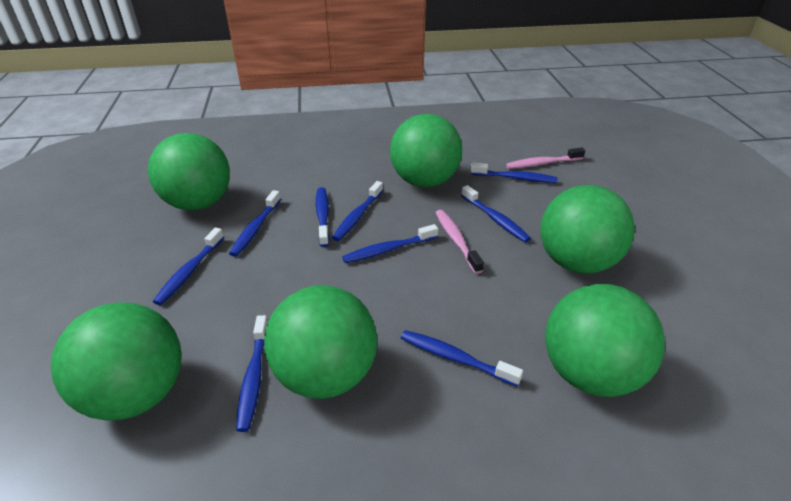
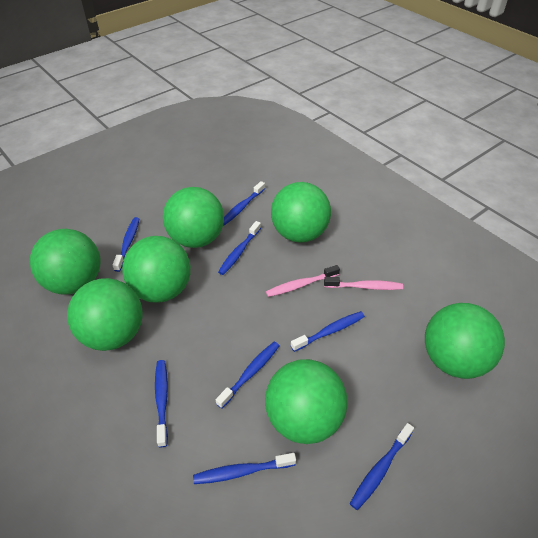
blue toothbrush: [153,227,224,305] [229,190,281,257] [236,315,268,432] [316,187,329,247] [332,181,383,241] [342,224,438,263] [401,330,523,386] [461,185,531,242] [471,162,557,183] = 9 -> [113,217,139,272] [155,360,168,448] [193,453,296,484] [216,342,279,409] [218,221,261,275] [223,181,265,225] [291,311,365,352] [350,423,414,510] = 8
green ball: [51,302,182,421] [148,133,230,210] [264,285,377,399] [390,114,462,187] [541,185,635,274] [545,284,665,397] = 6 -> [30,229,100,294] [67,278,143,351] [122,236,191,303] [163,187,224,248] [265,359,348,444] [271,182,331,242] [425,303,505,379] = 7

